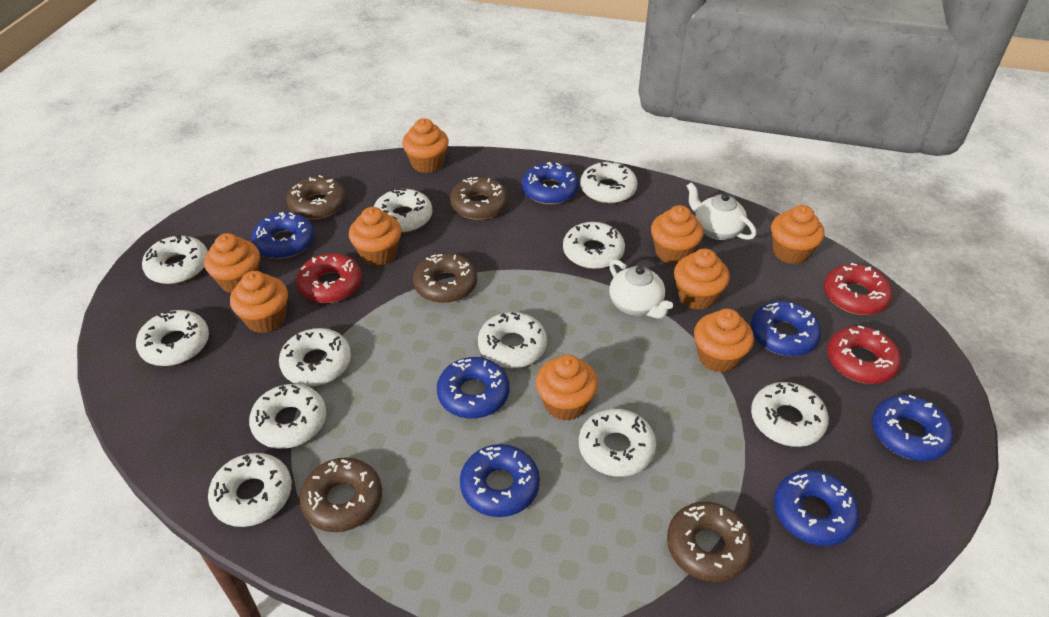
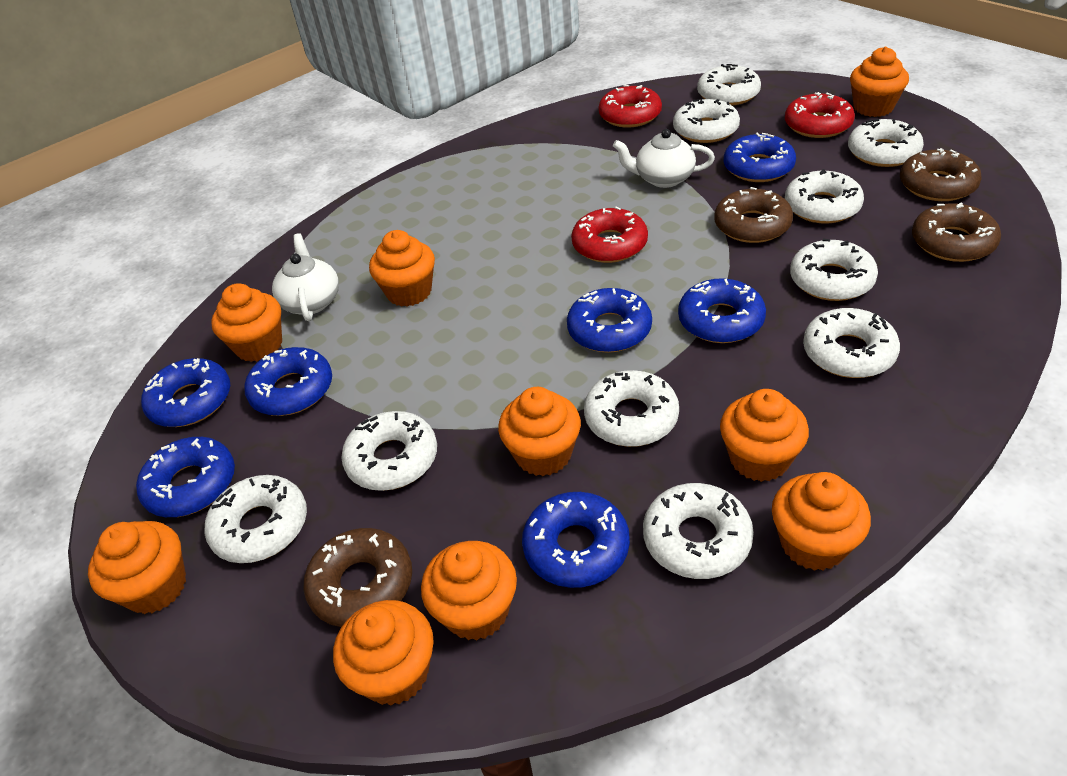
brown donut: [286,175,346,219] [300,457,382,532] [413,253,477,303] [450,177,508,220] [667,502,753,582] = 5 -> [303,528,412,627] [714,187,793,243] [900,148,982,201] [912,203,1001,262] = 4
white donut: [136,310,209,366] [142,235,208,284] [208,453,292,527] [249,384,326,449] [279,328,351,386] [374,189,432,233] [478,312,547,368] [563,222,625,269] [579,409,656,477] [580,161,638,204] [751,382,829,447] = 11 -> [204,475,307,563] [341,411,437,491] [584,370,679,447] [643,483,754,579] [673,99,740,143] [697,64,761,106] [785,169,864,224] [790,238,878,301] [803,308,900,378] [848,119,924,167] = 10

